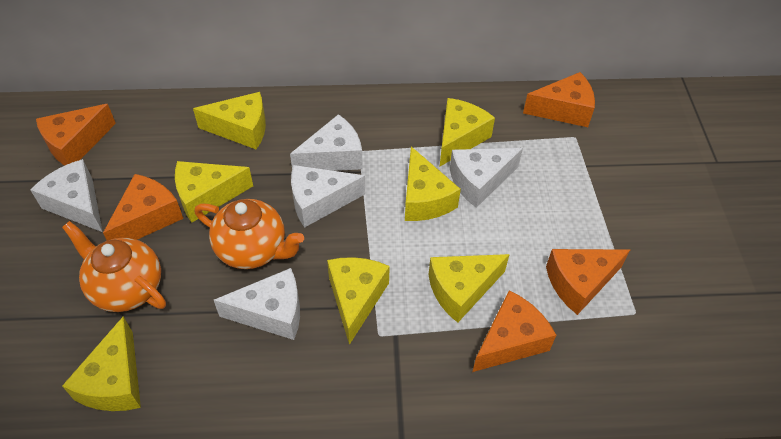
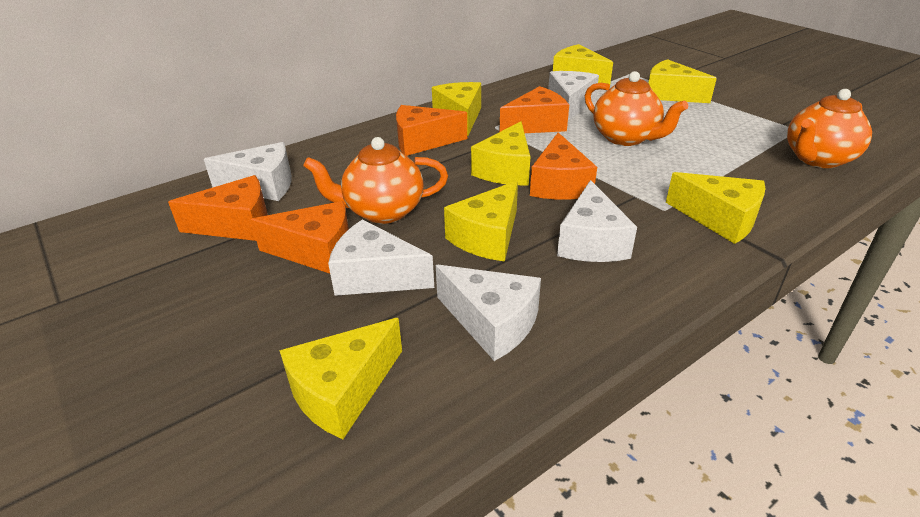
orange teapot: [62,221,166,312] [195,199,304,269] = 2 -> [303,137,448,224] [585,71,688,146] [787,89,872,168] = 3

